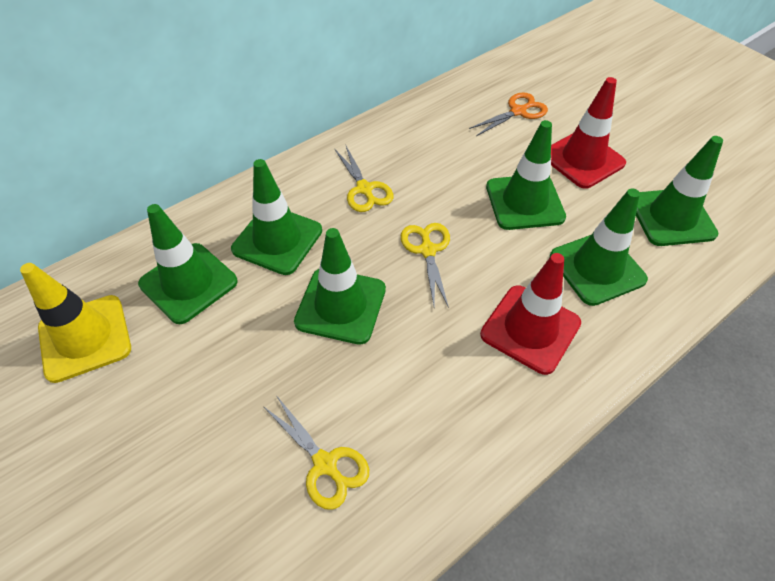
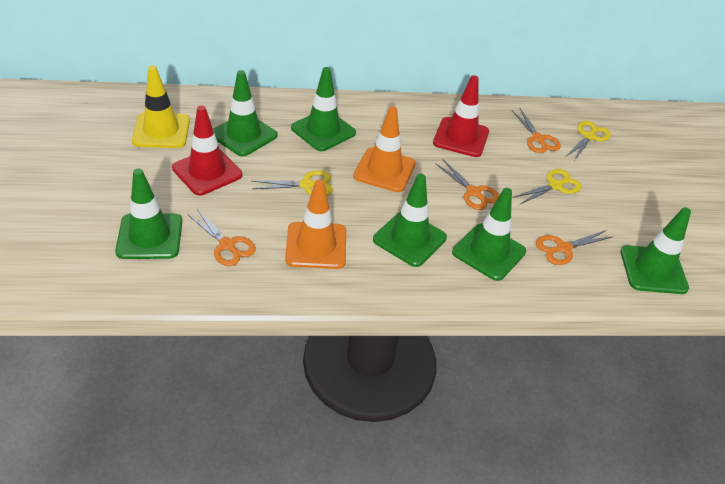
orange scissors: [469,92,548,136] = 1 -> [188,209,256,266] [435,160,499,210] [512,109,561,153] [536,230,612,265] = 4
orange traffic cone: none = 0 -> [285,179,346,269] [353,106,416,192] = 2

